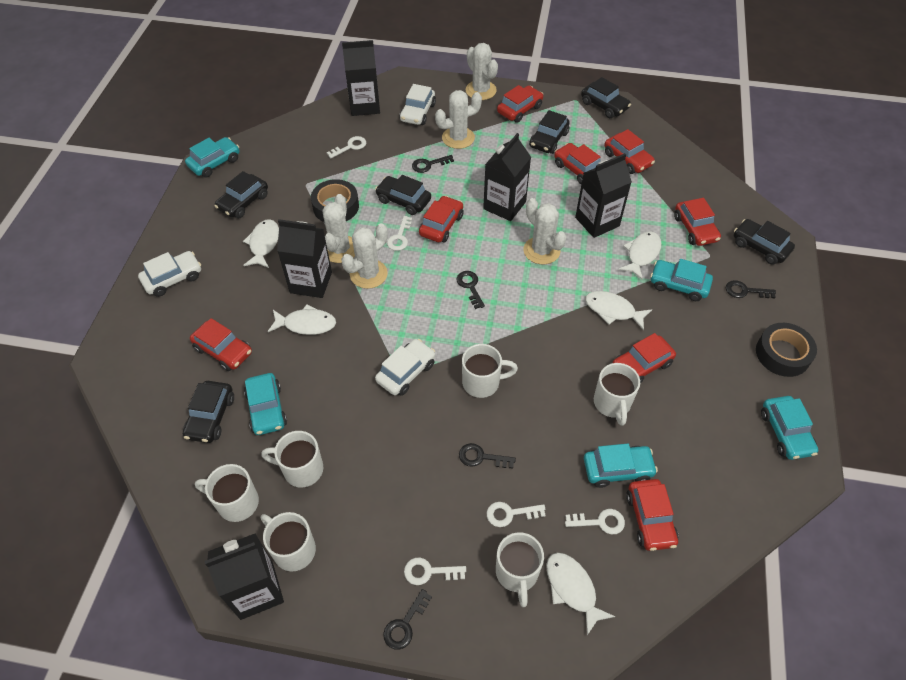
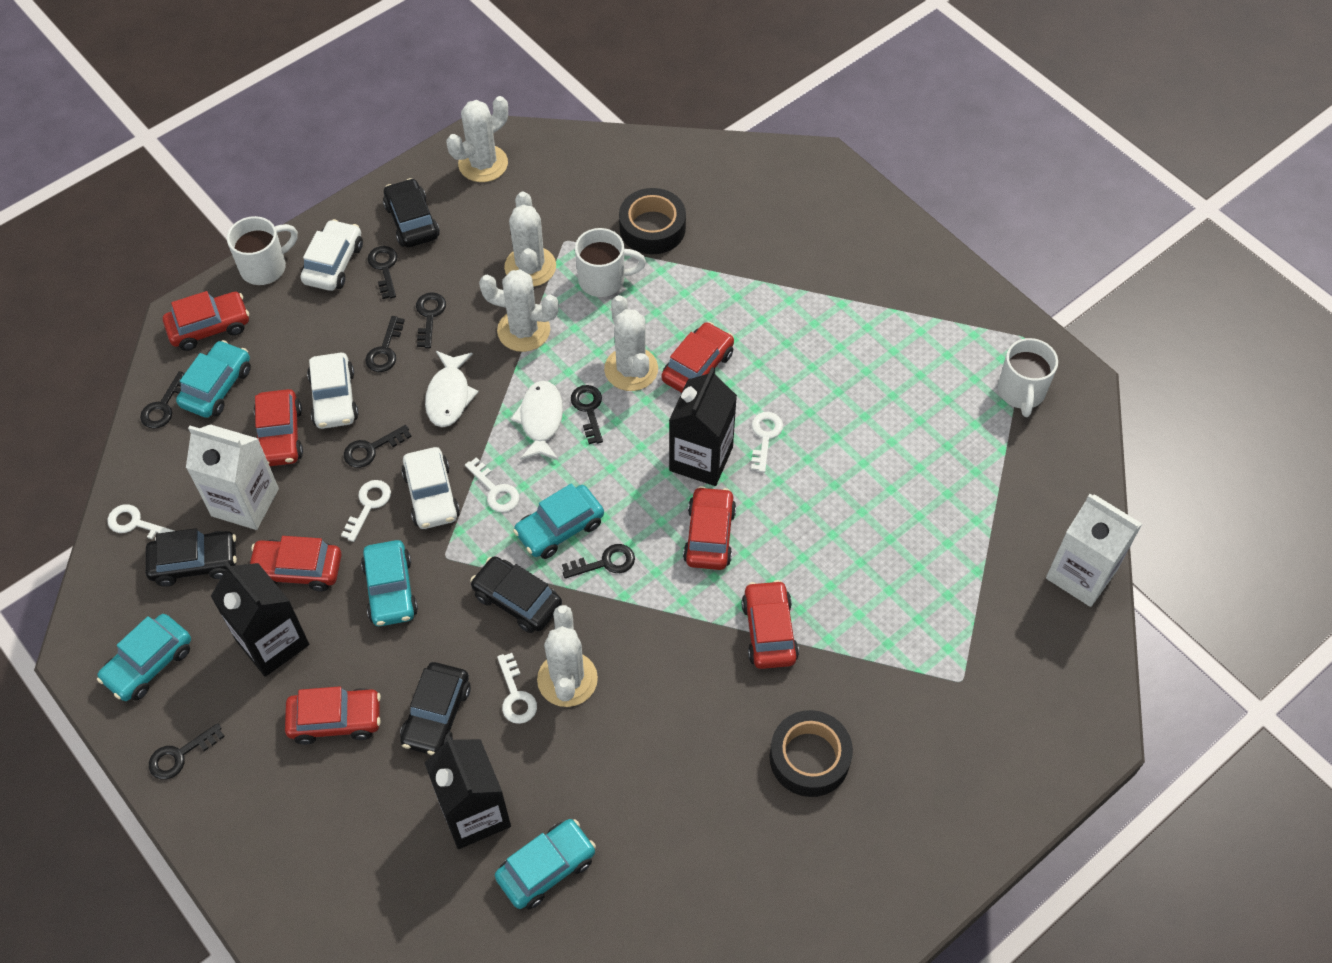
black car: [183,381,234,443] [214,171,268,218] [375,175,431,215] [529,110,570,154] [581,77,631,118] [734,219,795,265] = 6 -> [146,528,237,587] [383,178,440,248] [400,662,471,755] [470,556,562,633] = 4
black carton: [204,533,284,620] [277,219,332,298] [342,40,380,116] [483,133,531,221] [575,153,632,238] = 5 -> [211,561,309,677] [424,735,511,849] [669,367,737,486] = 3
black key: [383,589,432,650] [412,155,454,173] [457,271,485,309] [459,443,516,469] [726,280,776,298] = 5 -> [140,371,185,429] [149,723,225,780] [344,425,412,468] [365,316,405,372] [368,246,397,299] [416,292,446,348] [562,544,635,579] [571,385,603,444] = 8
red car: [190,318,252,371] [419,196,464,242] [497,85,543,123] [554,143,601,184] [604,129,655,174] [612,333,676,383] [626,479,678,551] [674,198,721,246] = 8 -> [163,291,249,351] [250,536,342,592] [254,389,303,466] [285,686,381,745] [661,322,734,393] [683,486,736,570] [741,580,799,669] = 7
white carton: none = 0 -> [186,424,279,530] [1046,494,1142,607] = 2
white fish: [243,219,279,268] [268,304,336,335] [546,552,615,635] [585,291,652,330] [618,231,662,280] = 5 -> [425,351,479,427] [510,381,563,460] = 2
white mug: [195,464,259,522] [261,431,324,488] [261,512,316,572] [462,344,518,398] [496,532,544,607] [594,363,640,426] = 6 -> [227,216,298,285] [575,228,646,297] [998,338,1058,417] = 3

